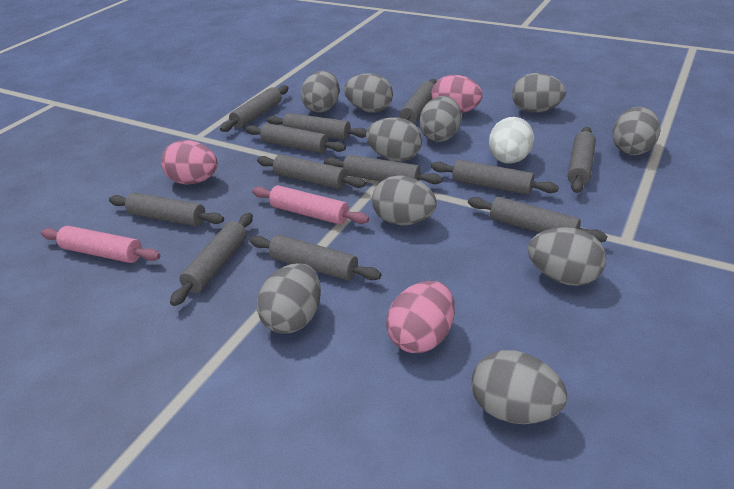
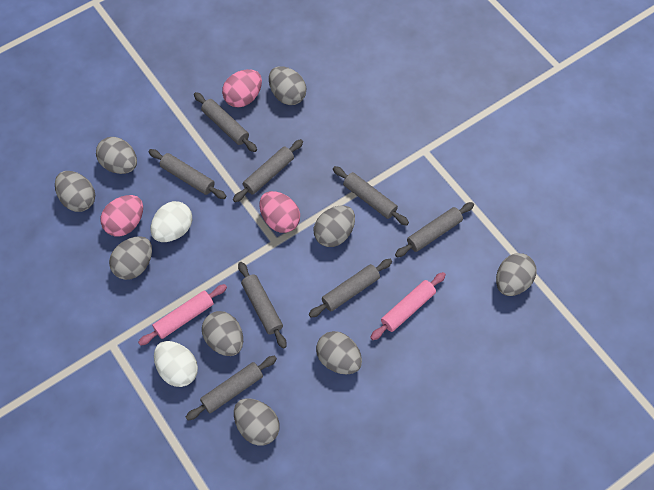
grey egg: [257,263,321,334] [301,71,340,113] [344,73,393,112] [366,117,422,162] [372,175,437,226] [419,96,461,142] [471,350,567,424] [512,73,566,113] [528,227,606,286] [612,107,660,155] = 10 -> [55,171,95,212] [96,137,137,174] [109,236,152,280] [202,311,243,356] [234,398,280,445] [269,66,307,105] [314,206,355,247] [316,331,362,374] [496,253,536,296] = 9
grey rolling pin: [109,192,224,226] [170,213,253,306] [220,85,289,132] [245,123,346,154] [250,235,381,280] [257,154,366,189] [267,113,367,140] [324,155,443,184] [400,79,437,123] [431,160,559,195] [468,197,607,242] [568,127,596,193] = 12 -> [149,149,226,199] [186,356,277,421] [194,92,257,152] [233,139,303,202] [238,262,287,348] [309,259,392,318] [333,166,409,226] [395,202,474,257] = 8
white egg: [489,117,534,164] = 1 -> [151,201,192,242] [154,341,198,387] = 2

